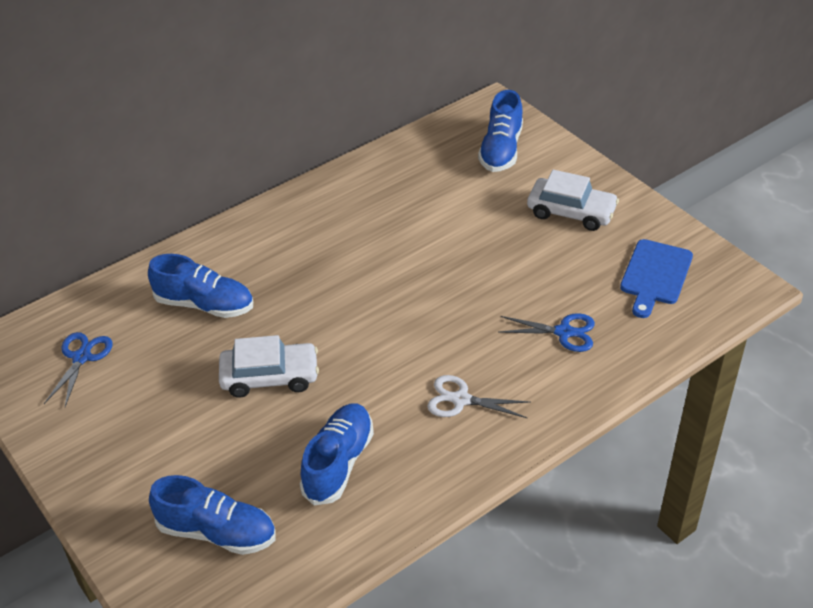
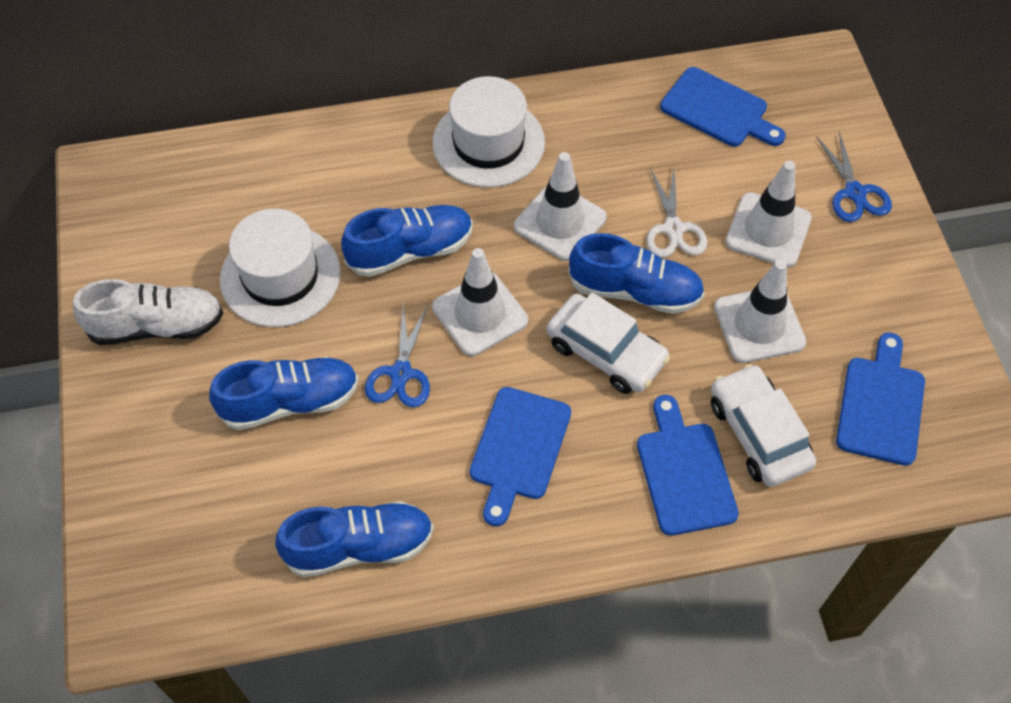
blue cutting board: [620,239,693,318] = 1 -> [470,387,571,526] [637,395,739,536] [660,67,786,147] [836,333,925,466] = 4
white hat: none = 0 -> [220,209,341,327] [432,76,545,188] = 2
white shoe: none = 0 -> [73,279,223,345] = 1
white traffic cone: none = 0 -> [432,248,528,356] [514,152,607,261] [714,260,806,363] [725,161,812,267] = 4

